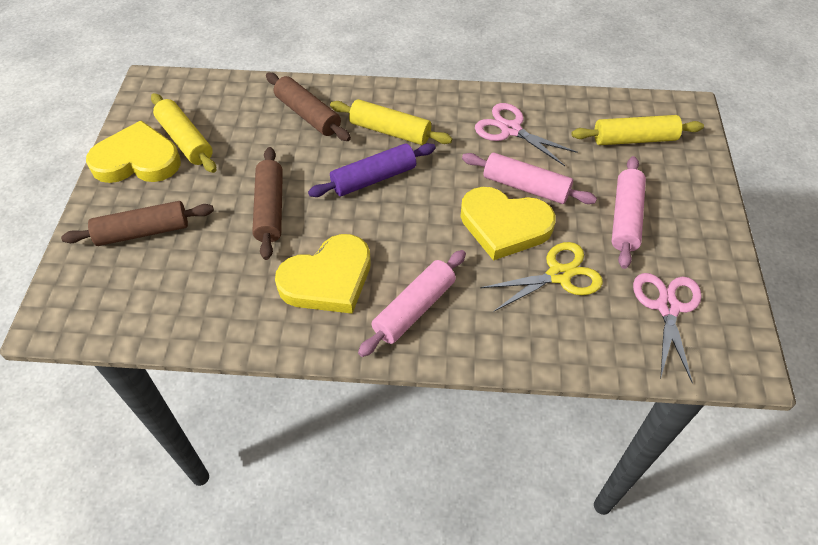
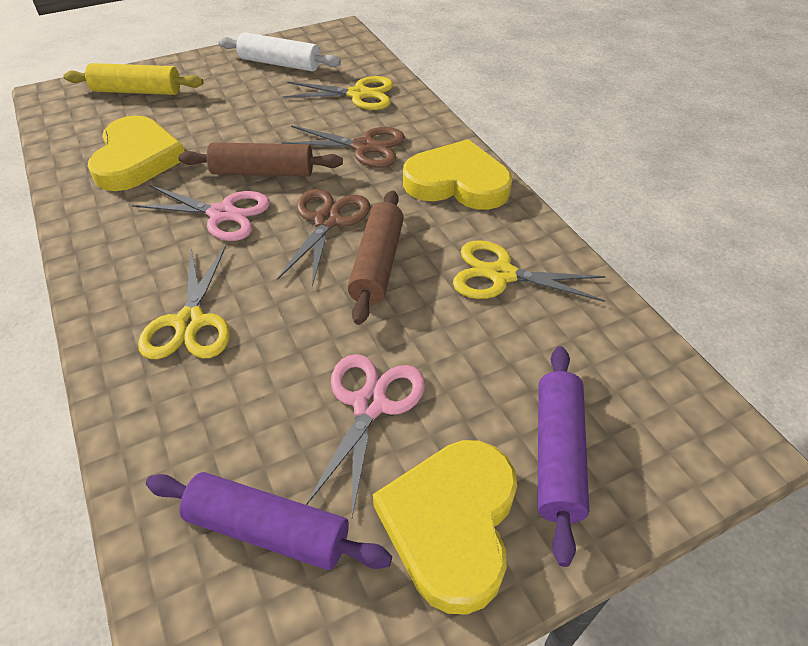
brown rolling pin: [61,201,214,246] [252,147,283,260] [266,73,351,141] = 3 -> [178,142,343,177] [348,191,404,325] = 2
brown scissors: none = 0 -> [277,189,370,287] [281,125,405,168] = 2
pink rolling pin: [358,250,466,357] [462,153,597,204] [612,156,646,269] = 3 -> none = 0
purple rolling pin: [308,143,436,197] = 1 -> [146,472,392,570] [537,346,589,567] = 2
white rolling pin: none = 0 -> [218,32,341,71] = 1
yellow rolling pin: [151,93,216,173] [330,99,452,145] [571,115,704,145] = 3 -> [63,63,204,95] = 1
yellow scissors: [480,242,603,312] = 1 -> [138,246,230,359] [283,76,394,110] [453,240,606,302] = 3

